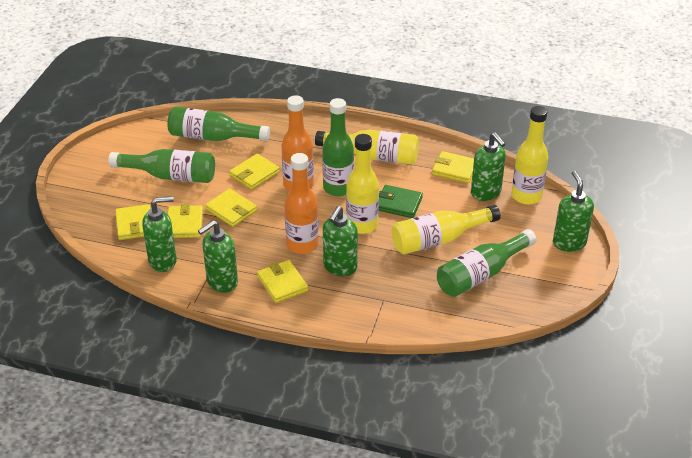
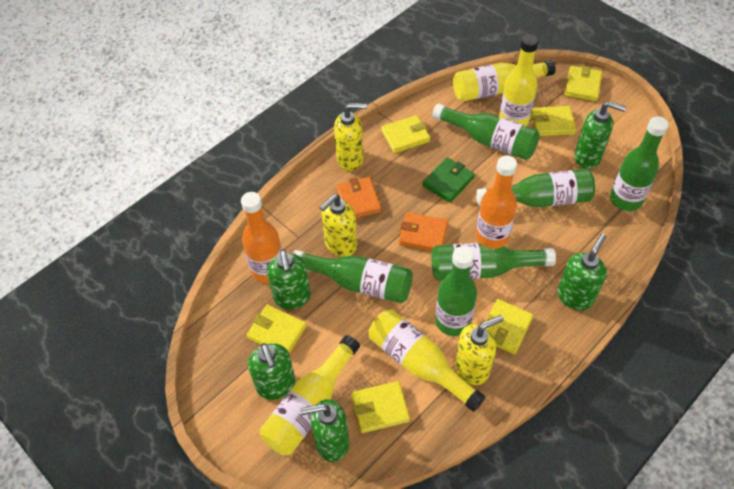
green bottle: [108,149,215,183] [167,106,270,141] [322,98,354,196] [437,229,536,297] = 4 -> [293,250,413,303] [432,104,540,160] [432,243,556,280] [435,246,477,336] [476,169,595,207] [610,116,669,211] = 6
orange wallet: none = 0 -> [336,177,381,218] [399,212,448,251] = 2
yellow soap dispenser: none = 0 -> [319,194,357,257] [334,103,367,171] [455,315,504,385] = 3

